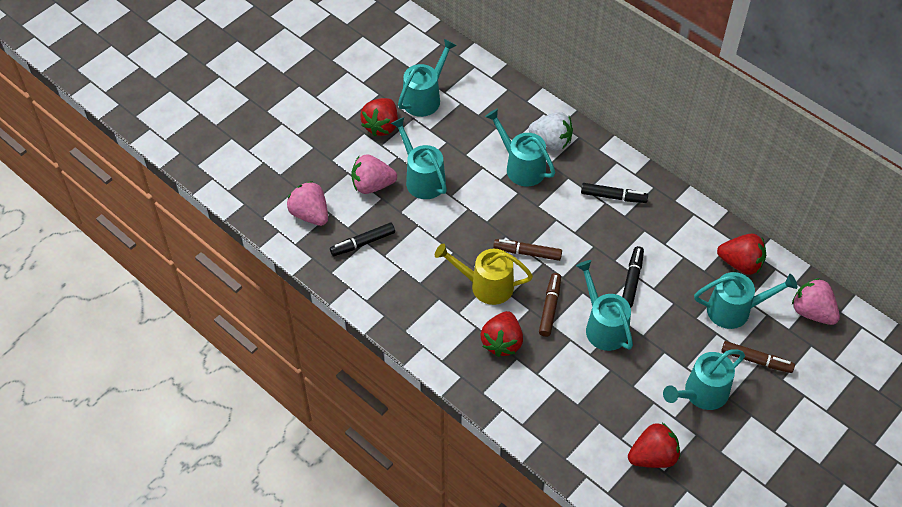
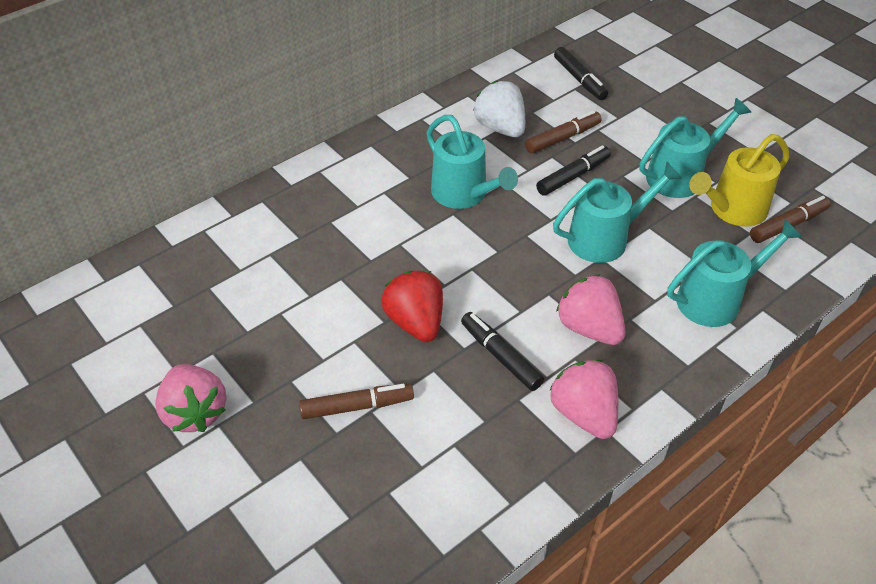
red strawberry: [360,98,398,136] [480,311,523,357] [628,423,680,468] [717,234,766,275] = 4 -> [381,271,443,342] = 1
turquoise watering can: [391,117,447,199] [398,39,457,117] [485,109,555,186] [576,260,633,351] [663,349,745,410] [694,272,797,329] = 6 -> [427,115,518,209] [553,162,682,263] [640,98,751,198] [667,219,802,327] = 4

